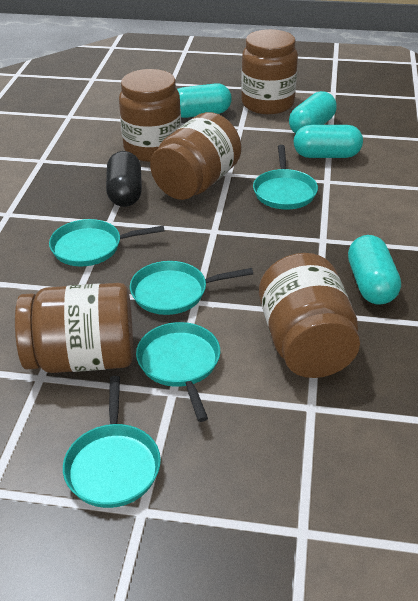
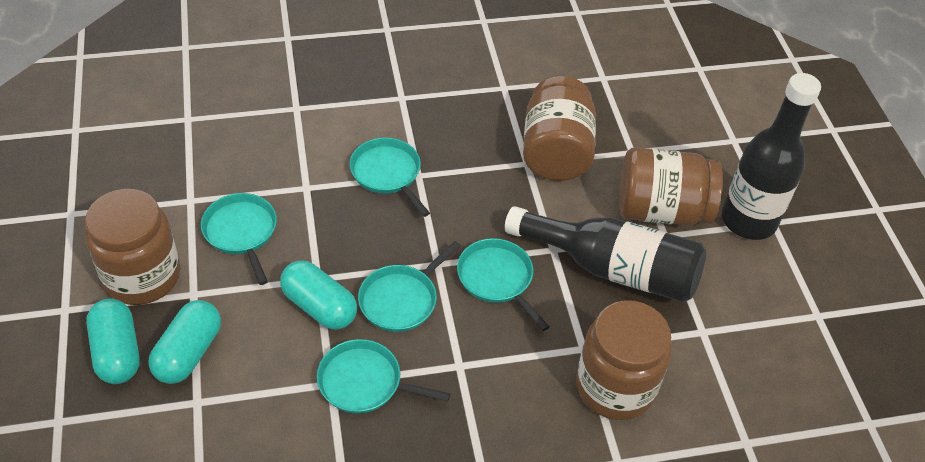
black bottle: none = 0 -> [505,206,706,303] [722,73,821,240] = 2
black capsule: [106,151,142,207] = 1 -> none = 0
brown jar: [15,283,133,373] [119,69,181,162] [150,112,241,200] [241,29,298,114] [259,253,360,378] = 5 -> [85,189,181,305] [523,76,596,181] [576,300,672,420] [619,147,723,226] = 4
turquoise capsule: [177,83,232,118] [289,91,337,134] [294,125,363,158] [348,235,401,305] = 4 -> [86,299,140,384] [148,300,221,384] [280,260,357,330] = 3

